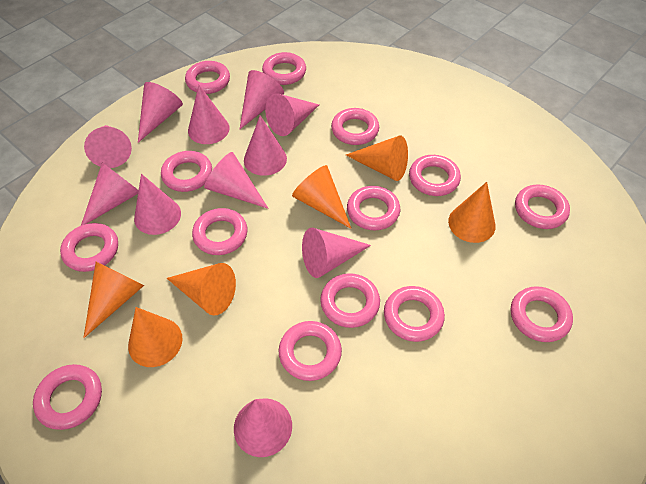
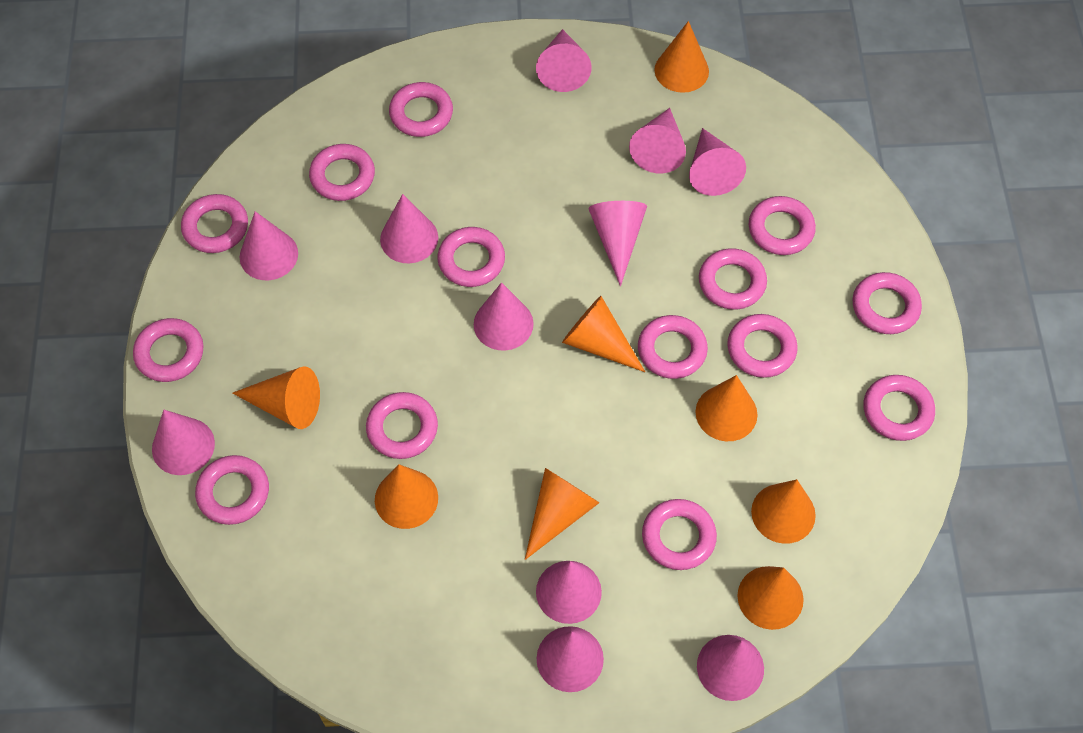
orange cone: [84,262,144,338] [128,307,182,367] [167,263,236,315] [292,165,352,229] [346,136,408,181] [448,182,496,243] = 6 -> [233,366,320,429] [375,464,438,529] [525,468,599,560] [562,296,645,372] [654,21,709,93] [695,375,757,441] [738,566,804,630] [751,479,816,544] = 8

